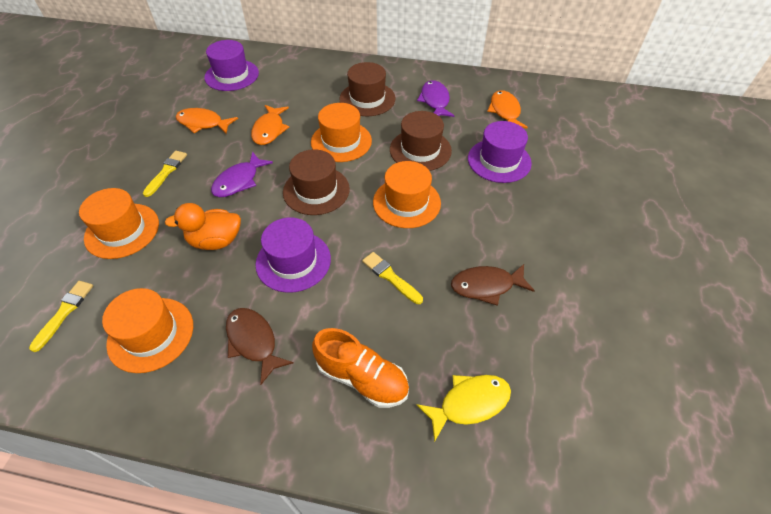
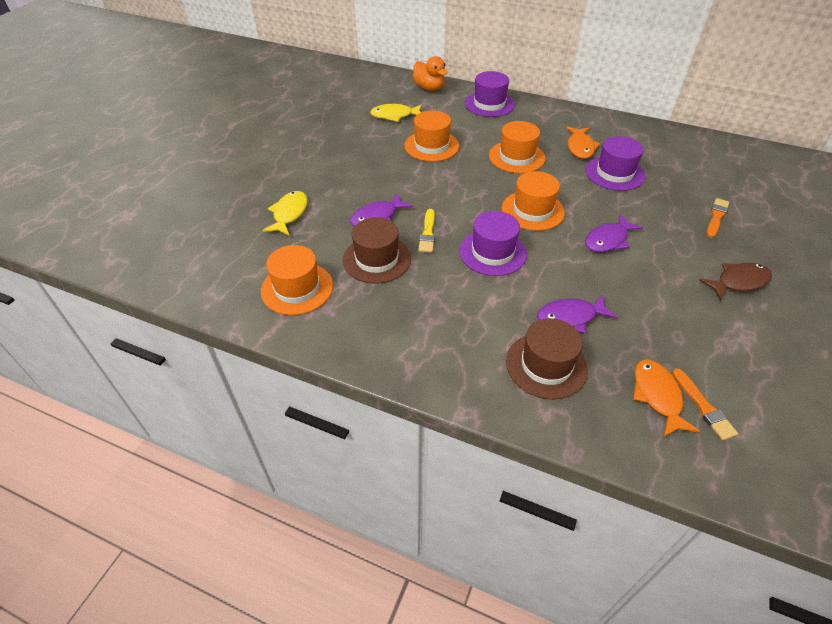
brown fish: [226,308,294,385] [451,264,535,306] = 2 -> [699,263,772,301] = 1
brown hat: [283,149,350,215] [339,62,395,116] [390,111,452,171] = 3 -> [343,217,411,283] [506,318,588,400] = 2
orange brush: none = 0 -> [672,368,738,441] [706,198,729,238] = 2
orange fish: [176,108,238,134] [251,105,289,145] [487,90,528,129] = 3 -> [566,126,600,159] [633,359,700,437] = 2
orange shoe: [312,328,409,408] = 1 -> none = 0
purple fish: [211,151,273,197] [417,80,455,117] = 2 -> [350,193,413,226] [537,295,617,333] [585,214,643,252] = 3
yellow brush: [29,281,93,352] [143,151,187,197] [362,252,423,304] = 3 -> [419,209,435,253] = 1
yellow fish: [416,375,511,442] = 1 -> [263,191,308,235] [370,104,422,122] = 2

